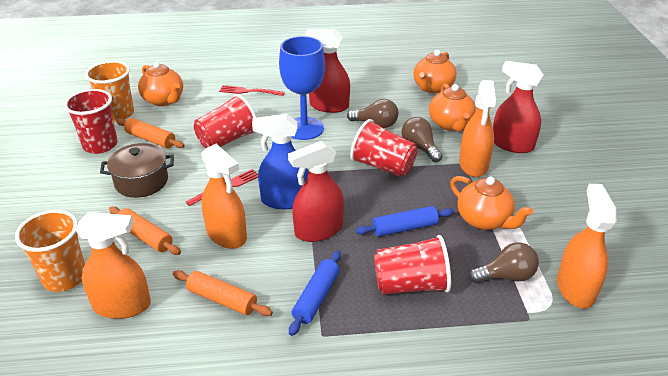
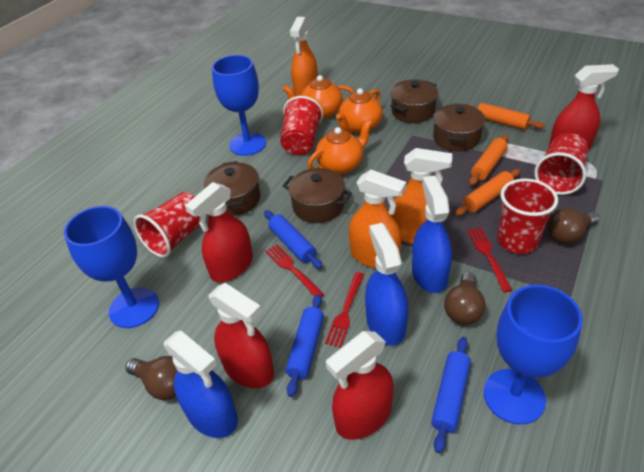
blue goblet: [279,36,325,140] = 1 -> [64,206,159,328] [212,55,266,156] [484,285,583,425] = 3
blue rolling pin: [289,251,341,336] [355,206,454,237] = 2 -> [264,210,323,269] [286,294,324,397] [431,337,471,453] = 3
blue spray bottle: [252,114,308,209] = 1 -> [164,331,238,438] [365,223,408,346] [412,175,452,293] = 3
brown pot: [100,143,174,198] = 1 -> [204,161,260,216] [283,168,352,223] [391,79,438,123] [433,104,485,151] = 4
orange cup: [15,210,85,292] [85,61,134,122] = 2 -> none = 0
orange spray bottle: [75,212,151,319] [201,144,247,249] [459,80,496,177] [557,184,616,309] = 4 -> [290,17,318,96] [349,170,406,268] [392,148,452,244] = 3
orange teapot: [138,62,183,106] [413,50,457,93] [429,84,476,131] [450,176,533,230] = 4 -> [283,75,354,119] [307,120,372,174] [336,88,383,133] = 3
red fork: [186,169,258,206] [219,85,285,96] = 2 -> [265,244,324,298] [325,272,364,348] [467,227,512,292] = 3
red spray bottle: [288,141,344,242] [306,29,350,113] [493,61,544,153] = 3 -> [185,182,253,282] [209,283,274,388] [326,331,393,440] [549,64,619,150] = 4

